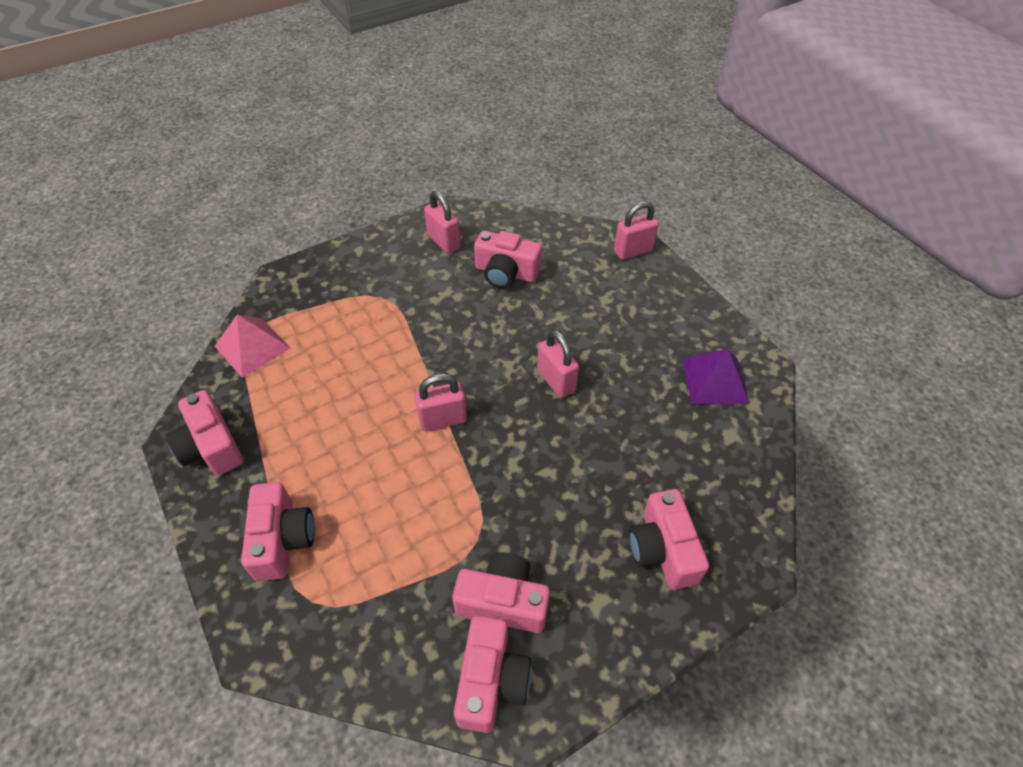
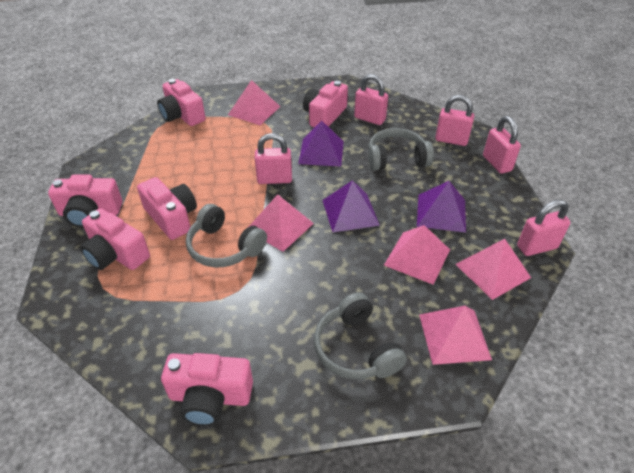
grey headphones: none = 0 -> [186,204,267,267] [314,292,407,379] [368,128,434,171] = 3
pink padlock: [415,373,467,431] [424,191,461,254] [537,330,579,398] [614,201,659,260] = 4 -> [255,133,292,184] [354,74,388,125] [435,95,474,146] [483,116,521,174] [517,200,571,256] = 5
pink pyramid: [215,315,291,378] = 1 -> [228,80,281,125] [249,194,314,252] [384,225,450,284] [419,306,492,365] [455,239,531,300] = 5
purple pyramid: [682,349,749,404] = 1 -> [298,121,344,167] [322,180,380,232] [417,181,466,233] = 3

